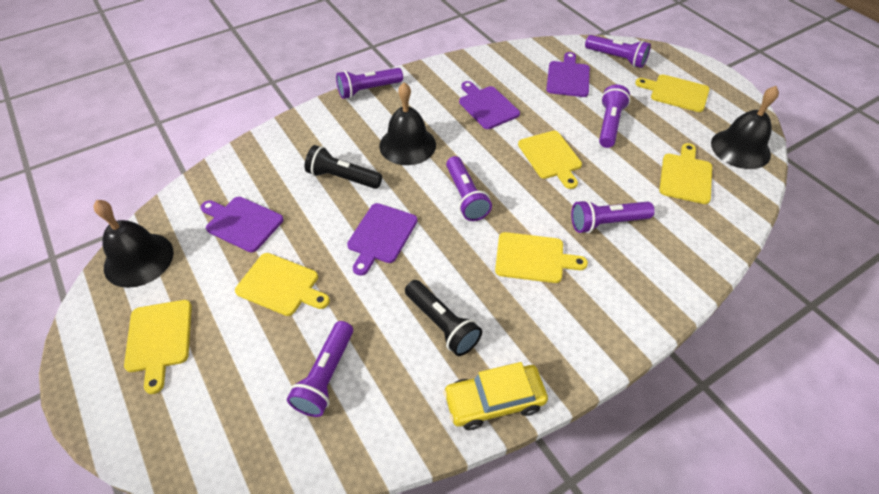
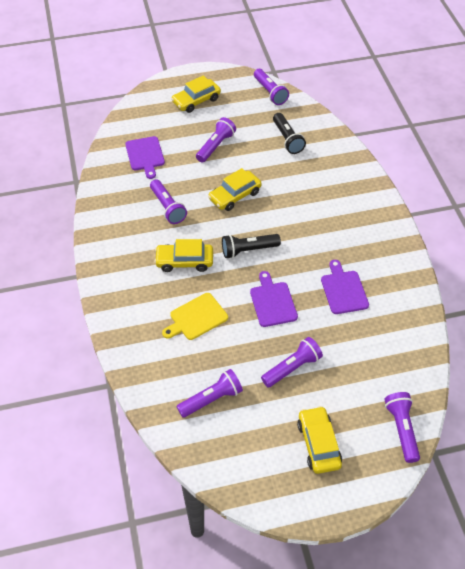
black bell: [93,200,174,288] [379,82,436,165] [711,86,779,169] = 3 -> none = 0
purple cutting board: [200,197,283,252] [347,203,417,276] [459,81,520,129] [546,52,590,97] = 4 -> [125,136,165,179] [250,271,298,327] [321,260,369,314] = 3
yellow car: [443,362,548,430] = 1 -> [154,239,213,272] [171,75,221,113] [208,168,262,211] [297,406,342,474] = 4
yellow cutting board: [124,300,192,394] [235,253,330,316] [495,232,588,283] [518,131,582,189] [635,74,710,112] [659,143,712,204] = 6 -> [162,293,228,340] = 1

